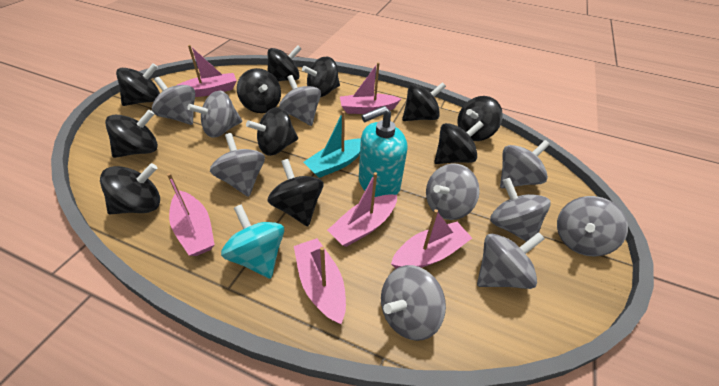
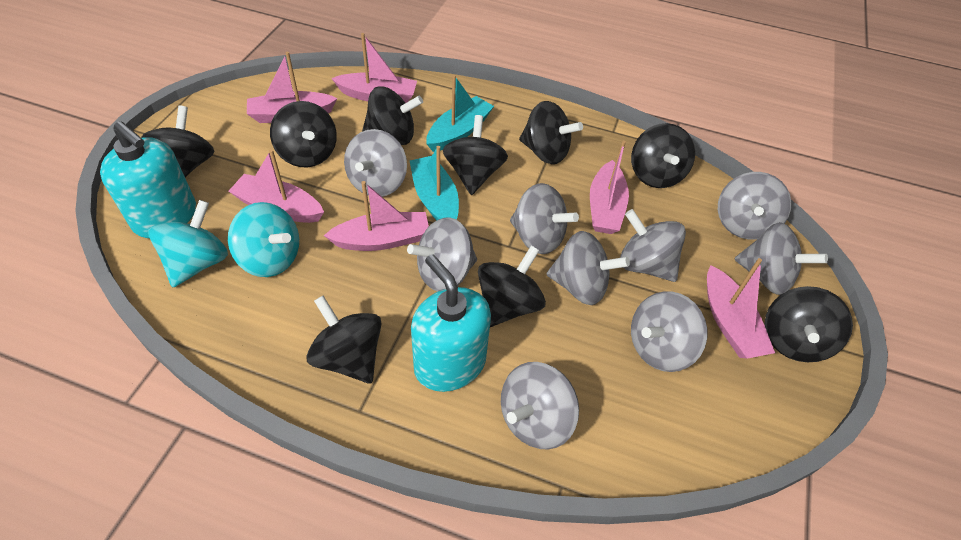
black spinning top: [100,163,160,214] [105,110,158,158] [116,64,160,106] [237,68,281,113] [246,107,298,156] [267,45,301,81] [268,159,323,226] [302,56,340,97] [402,82,446,121] [434,121,484,164] [457,96,503,141] = 11 -> [141,105,215,177] [270,101,337,167] [306,296,381,384] [362,86,423,145] [443,115,508,195] [478,246,546,327] [519,101,583,164] [631,123,695,188] [765,286,853,362] = 9
grey spinning top: [152,77,195,125] [187,91,242,138] [210,133,265,197] [279,75,321,126] [381,265,446,341] [426,164,480,220] [477,232,545,289] [490,178,551,242] [500,140,550,188] [557,196,628,257] = 10 -> [344,129,407,197] [407,218,477,291] [501,362,579,450] [510,183,579,254] [547,231,630,305] [620,209,686,282] [631,291,707,372] [718,172,792,240] [735,222,828,295] = 9
turquoise boat: [303,111,361,178] = 1 -> [410,146,459,221] [426,75,494,152] = 2
turquoise soap dispenser: [359,106,407,197] = 1 -> [100,121,196,238] [411,254,491,392] = 2
turquoise spinning top: [221,205,284,279] = 1 -> [148,200,228,287] [228,202,299,277] = 2

